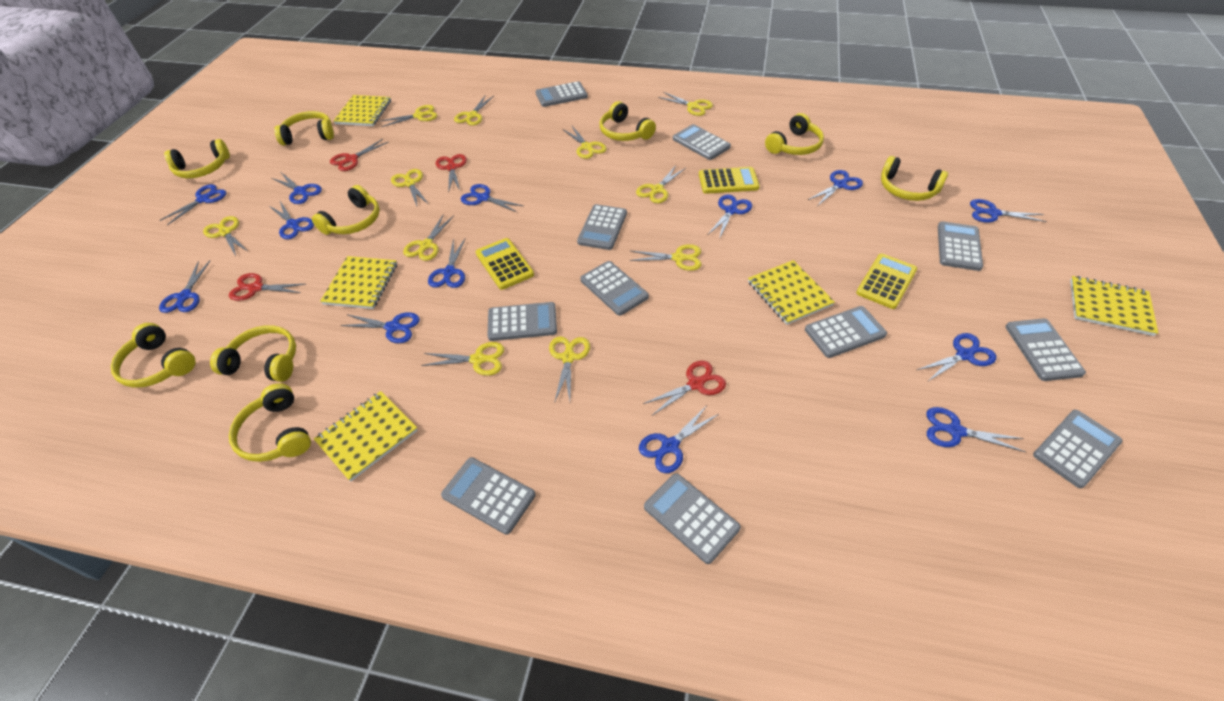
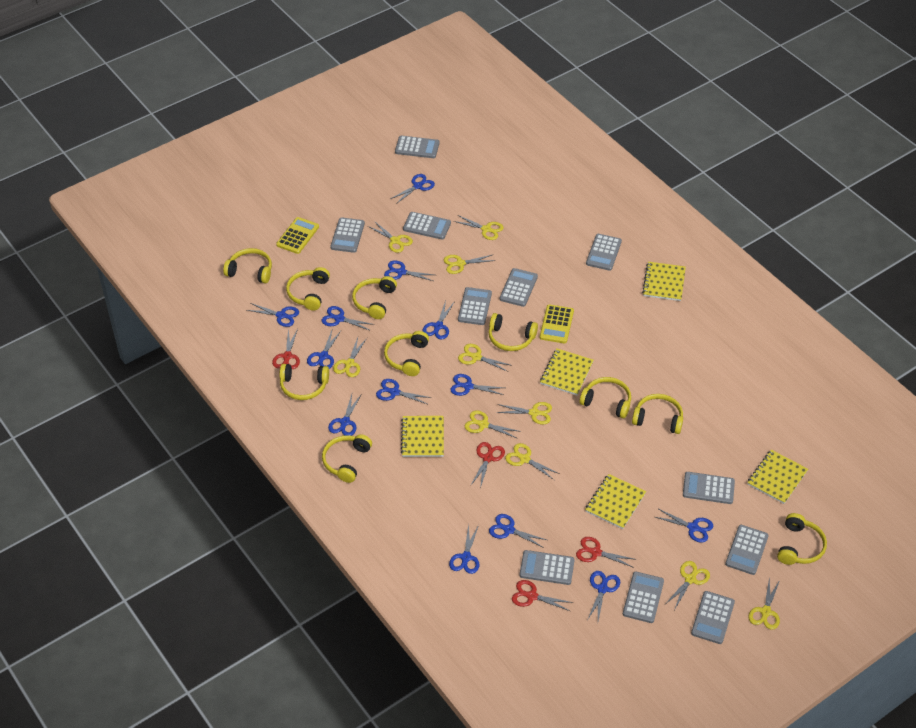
yellow calculator: [476,238,534,290] [699,167,760,194] [856,254,917,309] = 3 -> [276,217,319,254] [540,304,574,343] = 2
yellow headphones: [111,323,196,388] [164,139,230,178] [210,325,296,382] [229,383,311,462] [274,111,334,146] [312,185,380,235] [600,101,656,141] [765,113,824,155] [881,156,948,201] = 9 -> [223,248,272,284] [279,364,329,400] [286,267,330,311] [322,434,372,483] [352,276,397,319] [384,331,429,376] [489,313,538,351] [579,377,631,418] [632,394,683,434] [777,513,827,565] = 10
yellow scissors: [203,216,249,256] [380,105,437,127] [391,169,428,206] [403,214,454,261] [421,342,504,376] [454,95,494,126] [549,337,590,403] [564,126,607,159] [629,244,701,271] [636,166,686,203] [658,92,713,116] = 11 -> [333,337,367,377] [368,221,413,253] [444,255,495,274] [454,215,504,240] [458,344,510,372] [465,411,521,439] [496,402,552,425] [505,443,560,480] [666,561,710,610] [748,576,780,630] = 10

